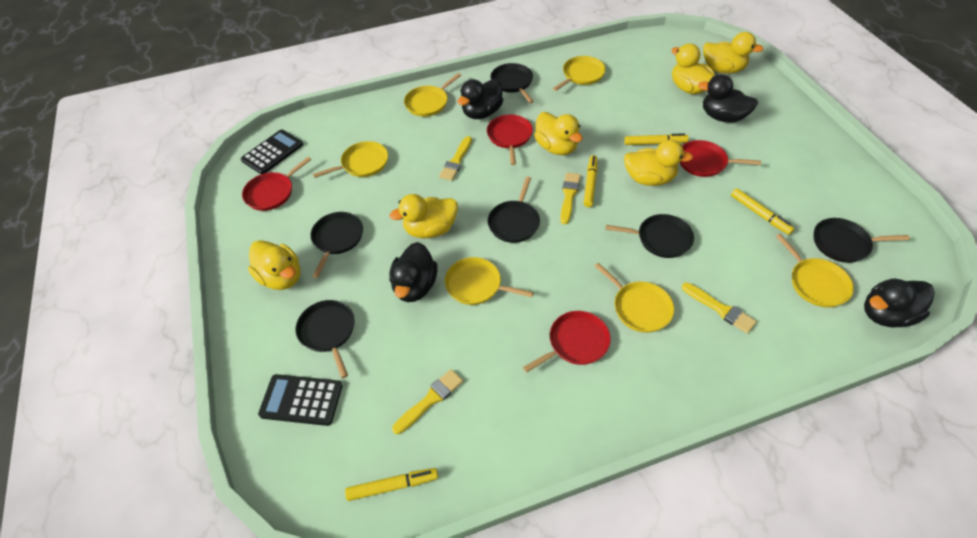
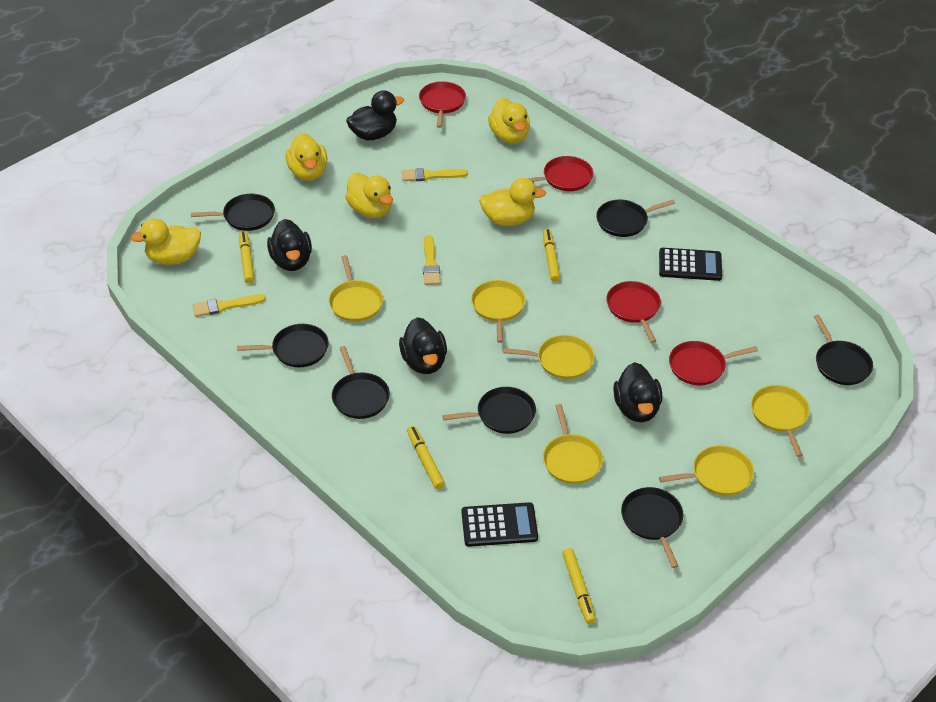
black pan: [296,300,355,378] [311,212,363,278] [488,176,540,243] [491,63,534,103] [606,214,694,258] [814,218,910,263] = 6 -> [191,193,275,231] [237,324,329,367] [332,346,390,419] [443,387,536,434] [596,200,675,237] [621,487,684,568] [814,315,873,385] = 7
yellow brush: [392,369,463,434] [439,136,472,181] [560,173,580,224] [682,283,757,334] = 4 -> [192,294,266,317] [402,168,468,181] [423,235,440,285] = 3
yellow duck: [248,240,300,290] [390,194,458,238] [534,112,583,155] [624,140,693,186] [672,43,715,95] [703,32,764,74] = 6 -> [131,218,201,265] [285,133,327,181] [345,173,393,218] [479,178,546,226] [488,98,530,144] = 5

